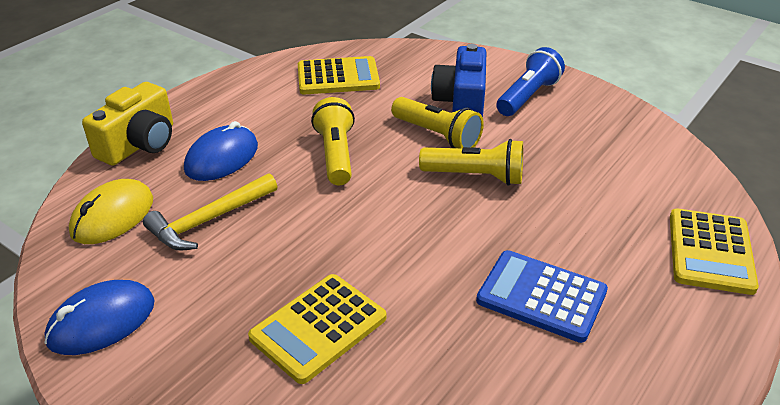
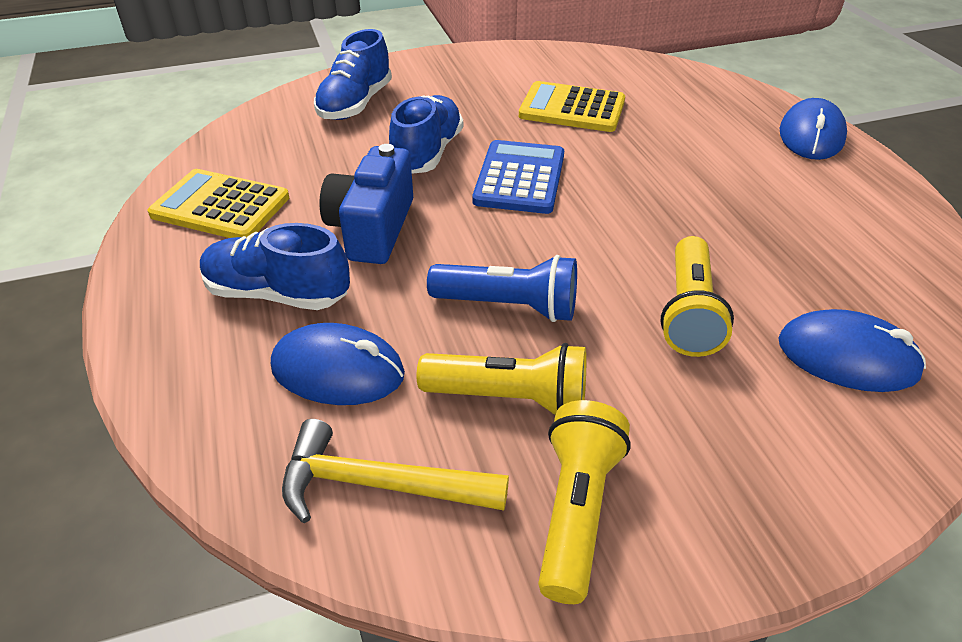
blue mouse: [44,280,155,355] [184,121,258,181] = 2 -> [271,323,405,405] [778,309,926,392] [779,98,847,160] = 3
blue shoe: none = 0 -> [200,223,350,310] [314,29,392,120] [389,95,463,174] = 3
yellow calculator: [248,274,386,384] [298,56,380,94] [670,209,759,295] = 3 -> [148,169,289,238] [519,81,625,132] = 2
yellow camera: [82,82,173,166] = 1 -> none = 0
yellow mouse: [69,179,153,244] = 1 -> none = 0

